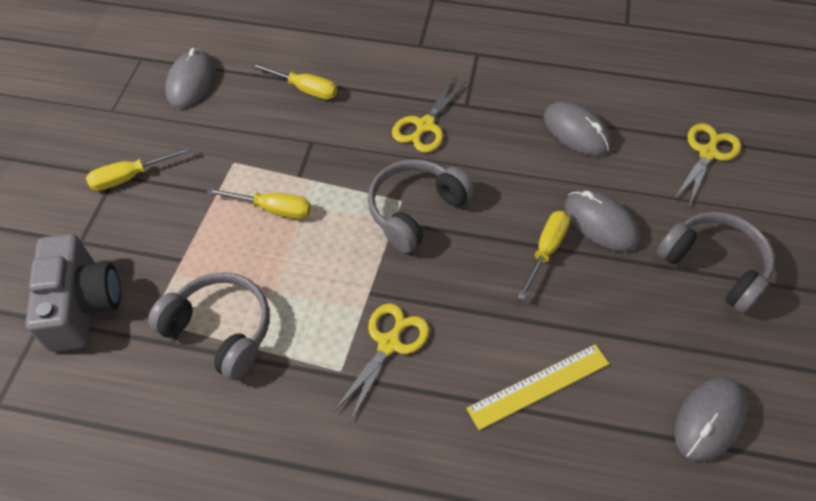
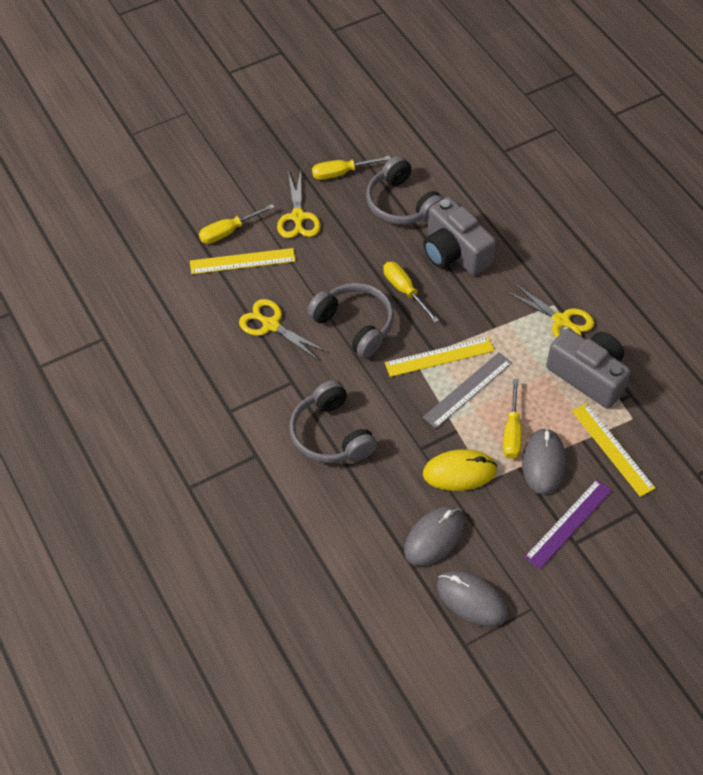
grey camera: [26,234,121,352] = 1 -> [423,197,496,276] [546,328,631,409] = 2
grey mouse: [165,48,215,108] [544,101,611,156] [564,190,640,252] [674,377,747,462] = 4 -> [404,506,464,566] [437,571,508,627] [522,428,566,495] = 3
grey ruler: none = 0 -> [423,352,512,428] = 1
purple ruler: none = 0 -> [524,479,612,570] = 1
yellow mouse: none = 0 -> [423,449,497,491] = 1
yellow ruler: [466,344,609,430] = 1 -> [190,248,296,274] [385,337,494,377] [572,403,655,497] = 3

